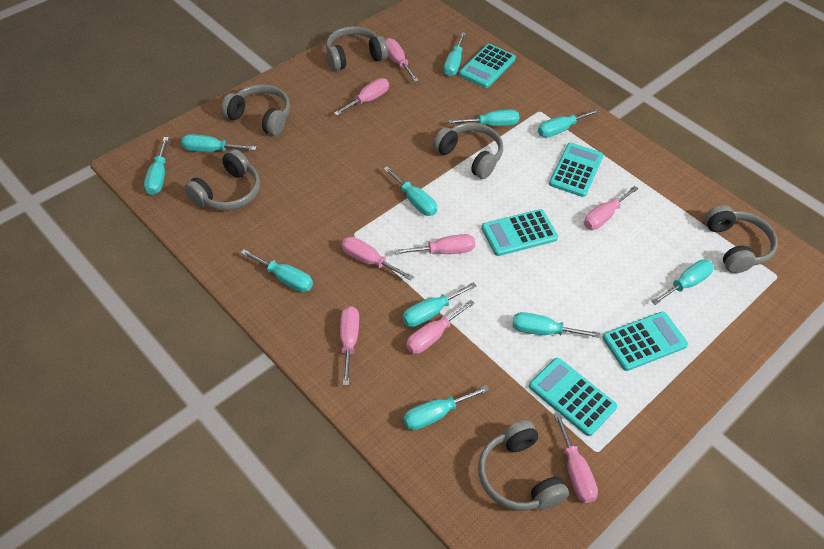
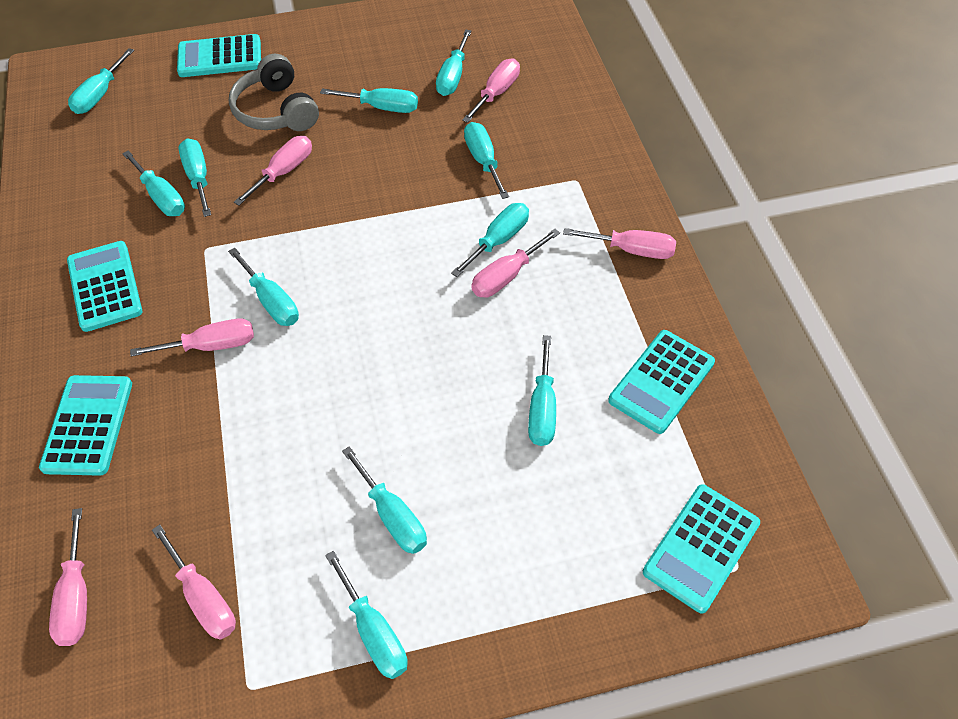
grey headphones: [184,149,260,211] [221,84,290,136] [326,26,388,71] [433,122,503,179] [478,420,569,511] [705,205,778,273] = 6 -> [229,54,319,131] = 1
pink screwdriver: [334,78,389,116] [340,306,359,385] [341,237,414,281] [385,38,419,82] [395,234,475,254] [406,300,475,354] [554,412,598,503] [584,186,639,230] = 8 -> [49,508,87,646] [130,318,254,356] [152,524,236,640] [234,136,312,205] [462,59,520,123] [471,229,560,298] [563,228,676,259] = 7

